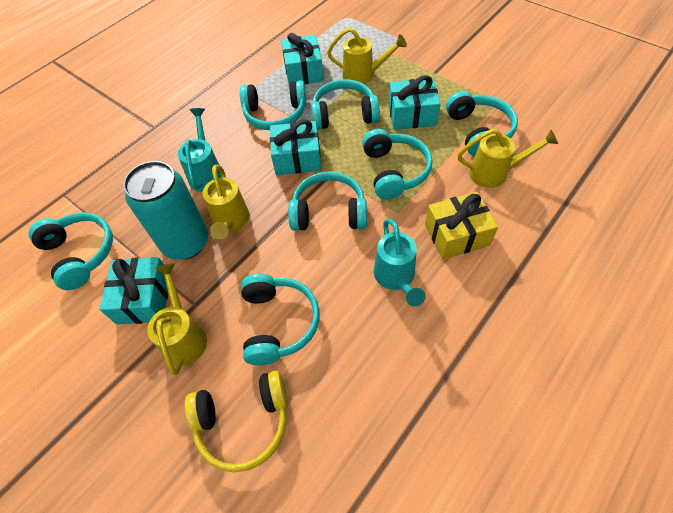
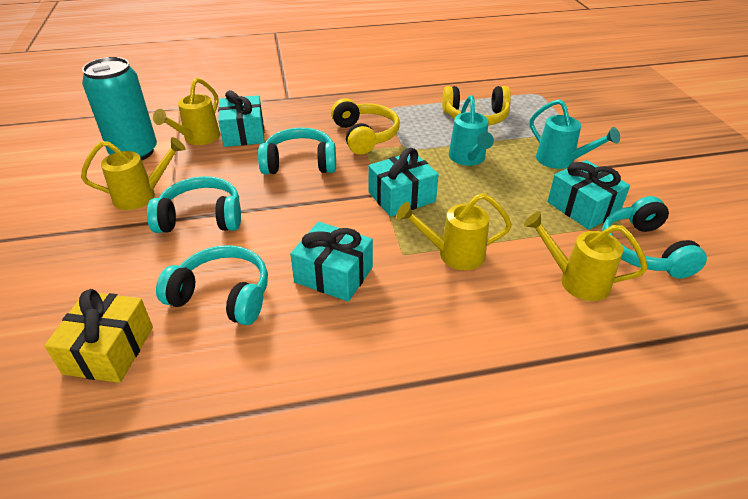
turquoise headphones: [28,213,113,290] [240,80,306,130] [241,274,320,365] [288,172,367,231] [311,79,380,130] [362,129,432,200] [446,91,518,157] = 7 -> [147,176,241,233] [156,245,268,325] [258,128,336,174] [602,196,707,278] = 4
yellow headphones: [184,371,287,472] = 1 -> [331,98,400,155] [442,86,511,126] = 2

